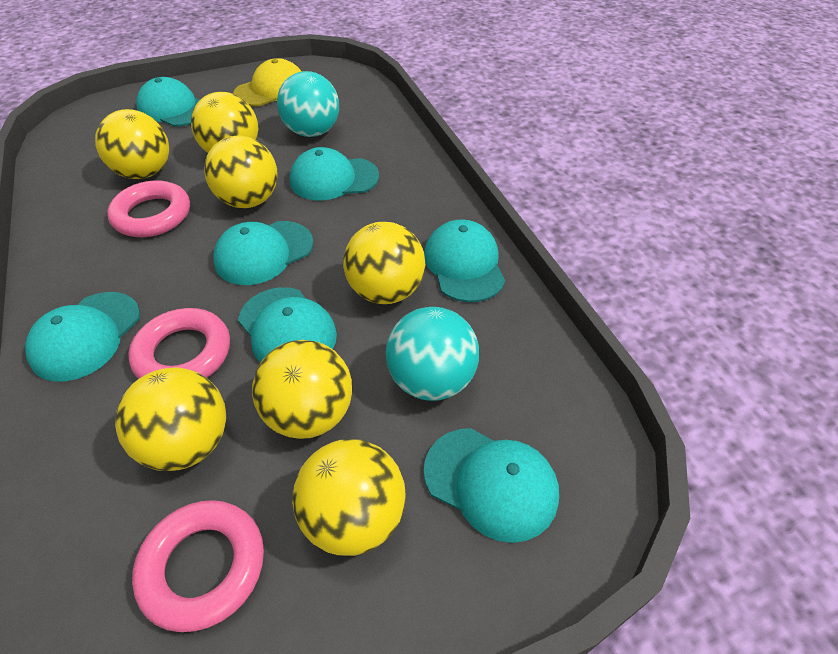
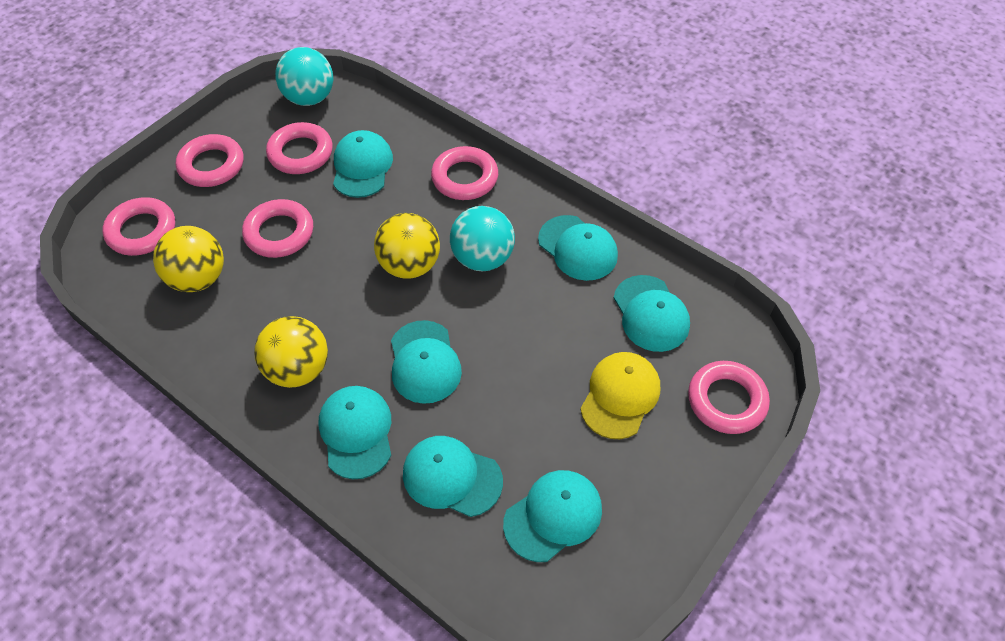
pink ring: [107,180,190,237] [128,308,230,379] [132,500,264,632] = 3 -> [102,197,175,256] [176,134,243,187] [242,199,313,258] [266,122,333,174] [431,146,498,200] [688,361,770,434] = 6
yellow ball: [95,109,169,179] [115,367,226,471] [191,92,258,153] [204,135,278,208] [252,340,352,439] [292,439,406,556] [343,222,425,304] = 7 -> [153,226,224,292] [254,316,328,388] [374,213,440,279] = 3

